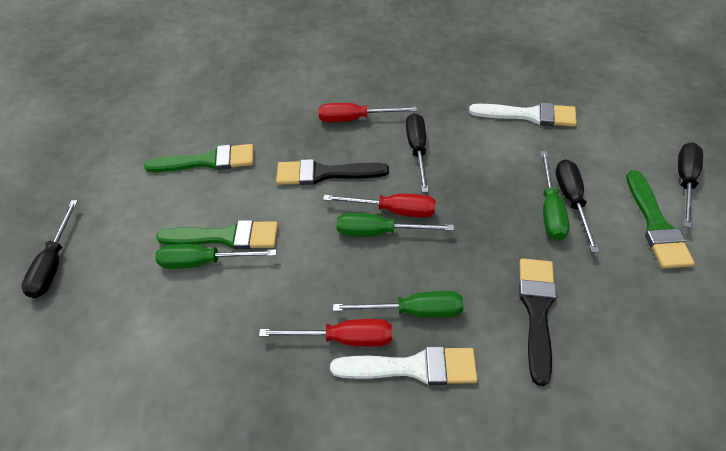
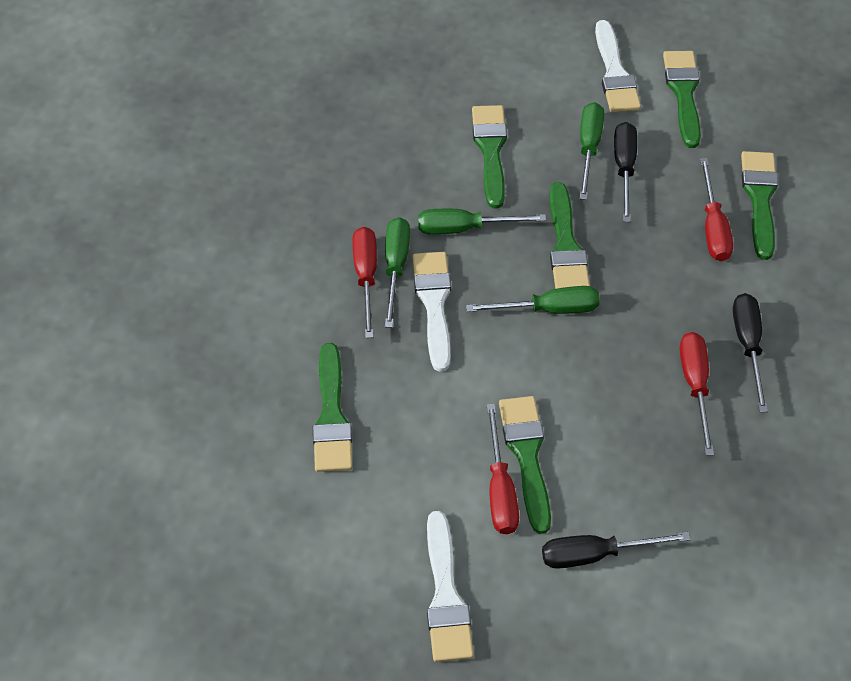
black brush: [276,159,389,185] [519,258,556,386] = 2 -> none = 0
black screwdriver: [21,200,78,298] [406,113,429,193] [556,159,599,253] [678,142,703,228] = 4 -> [542,532,691,569] [614,122,637,222] [733,293,768,412] = 3
green brush: [144,144,254,172] [156,220,278,249] [626,170,695,269] = 3 -> [313,343,353,472] [472,105,507,209] [499,396,551,534] [549,182,590,289] [663,51,701,148] [741,151,778,260] = 6
red screwdriver: [259,319,392,346] [319,103,417,122] [323,194,436,217] = 3 -> [352,227,377,338] [487,404,519,534] [680,332,714,455] [700,158,733,261] = 4
white brush: [330,346,478,385] [469,102,577,127] = 2 -> [412,252,451,372] [427,511,474,662] [595,20,641,112] = 3

